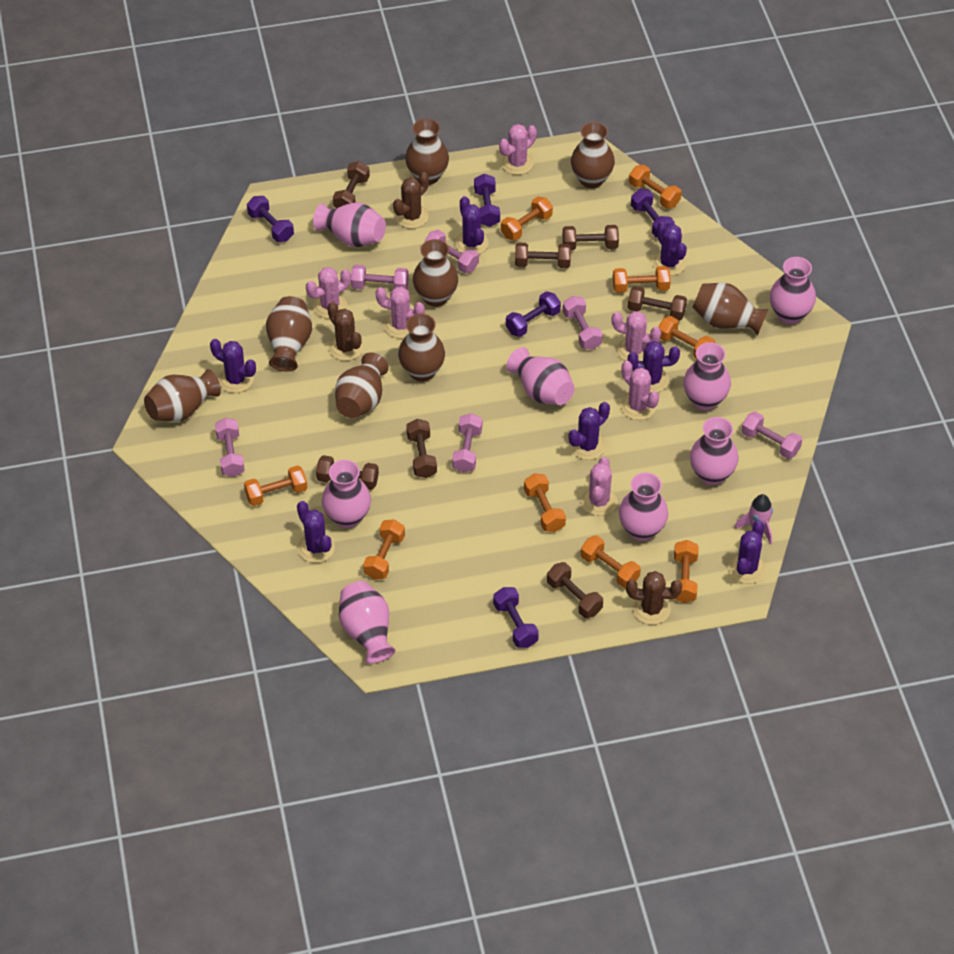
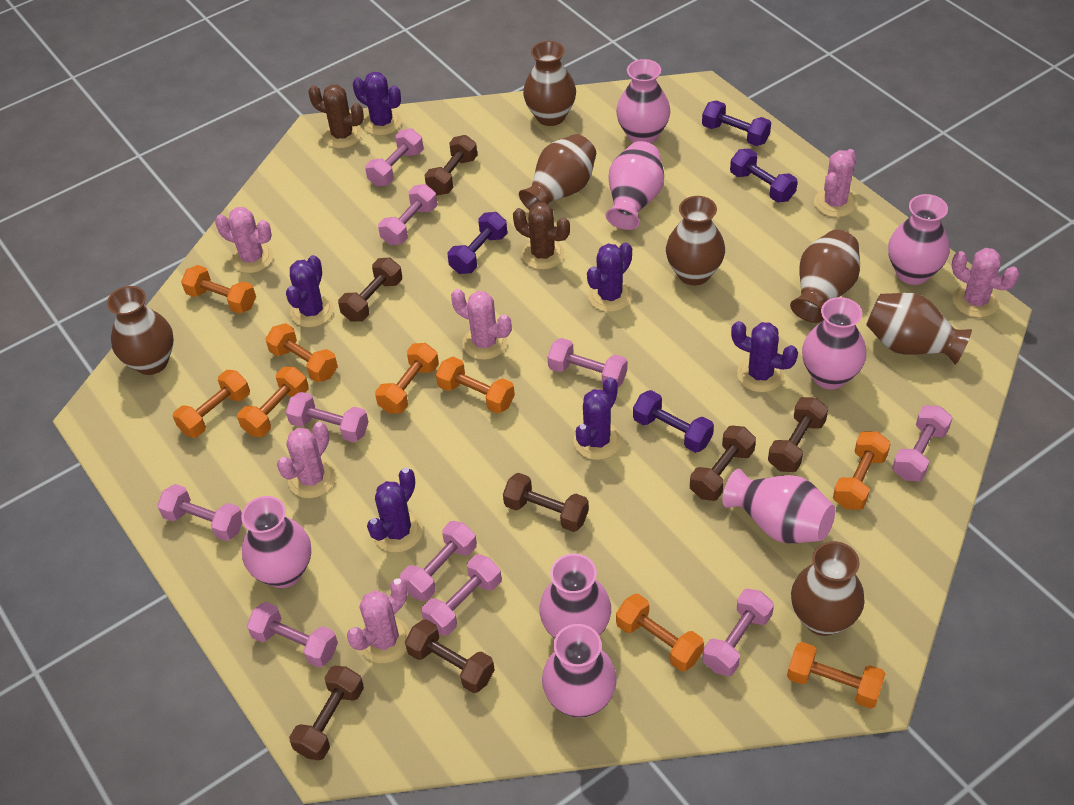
brown cactus: [327,302,363,361] [393,172,429,229] [626,571,682,625] = 3 -> [308,84,364,148] [513,202,570,270] = 2
brown vase: [144,369,221,422] [266,296,312,372] [335,353,389,418] [398,314,445,381] [405,118,449,185] [413,239,458,307] [571,122,615,188] [693,283,768,335] = 8 -> [107,286,174,375] [519,134,596,210] [523,41,576,126] [666,196,725,285] [790,230,860,323] [791,541,865,636] [866,293,972,365] = 7
pink dumbbell: [215,418,245,477] [351,265,409,289] [425,230,479,273] [452,413,482,473] [563,296,603,350] [741,412,802,459] = 6 -> [157,484,242,541] [247,602,338,668] [286,392,369,442] [365,128,423,186] [378,184,437,245] [400,521,477,601] [421,554,501,636] [548,338,627,388] [702,589,774,676] [892,406,952,481] = 10
pink rocket: [735,494,773,545] = 1 -> none = 0
purple cactus: [210,339,256,393] [297,501,335,563] [455,196,489,254] [569,402,610,460] [628,341,680,393] [652,222,687,276] [728,520,766,584] = 7 -> [286,255,334,327] [353,72,402,136] [367,468,423,553] [574,377,622,460] [587,242,632,312] [731,321,798,392] = 6
purple dumbbell: [247,196,294,242] [474,174,500,227] [493,587,539,648] [506,291,561,337] [631,189,675,238] = 5 -> [448,212,507,274] [633,390,714,453] [702,100,771,146] [730,149,798,202] = 4

